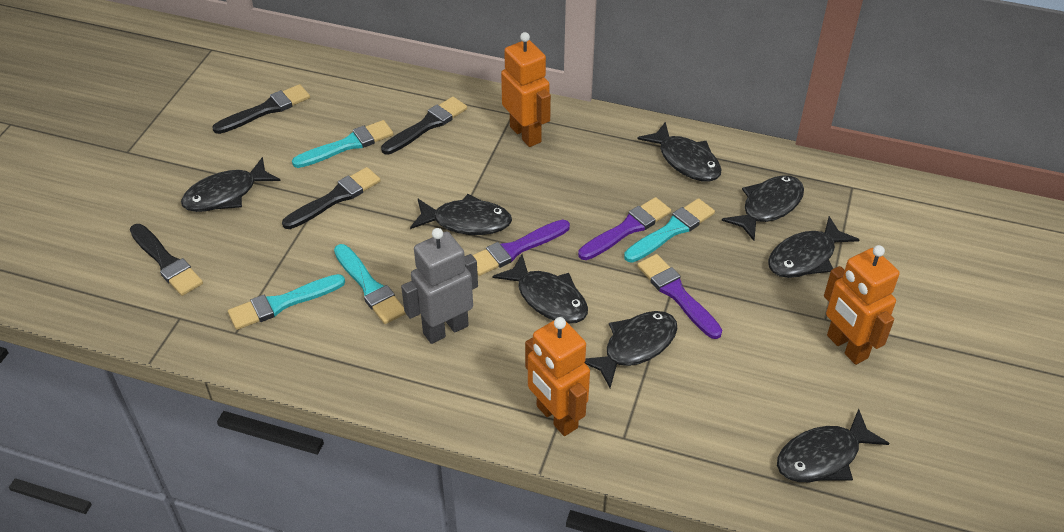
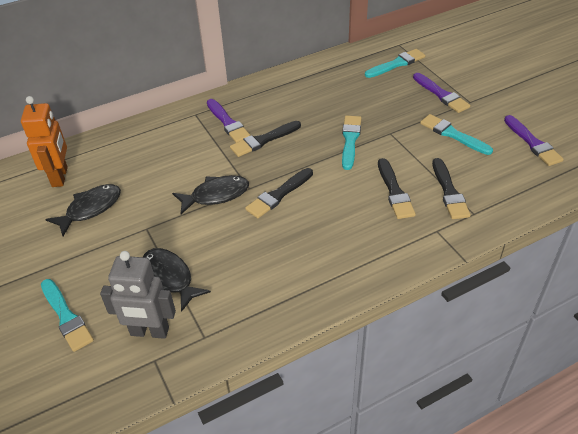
black fish: [181,157,281,212] [410,194,512,235] [492,254,588,324] [585,311,677,388] [638,122,722,182] [722,175,804,241] [768,216,860,278] [777,409,890,482] = 8 -> [45,184,121,236] [143,248,211,312] [172,175,249,214] = 3
orange robot: [501,32,551,147] [525,317,590,436] [824,245,900,365] = 3 -> [21,96,68,187] = 1

